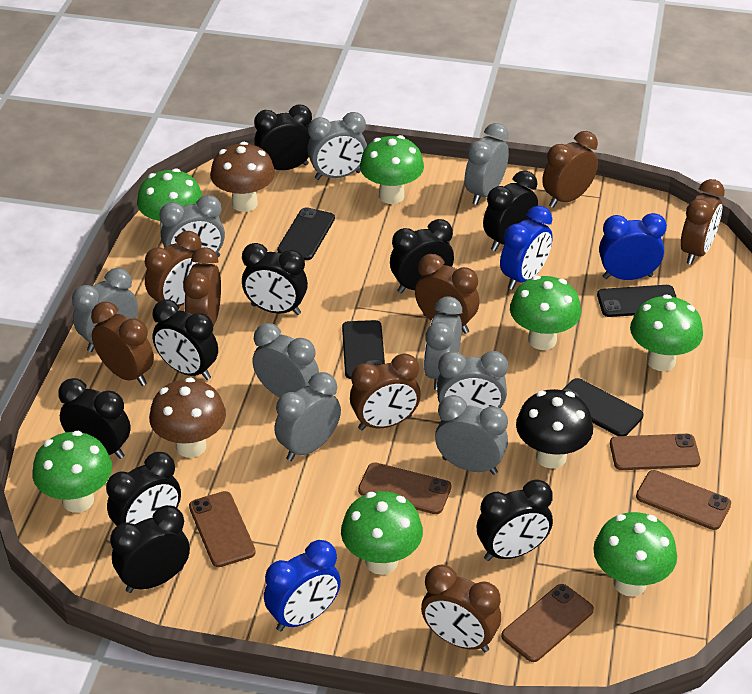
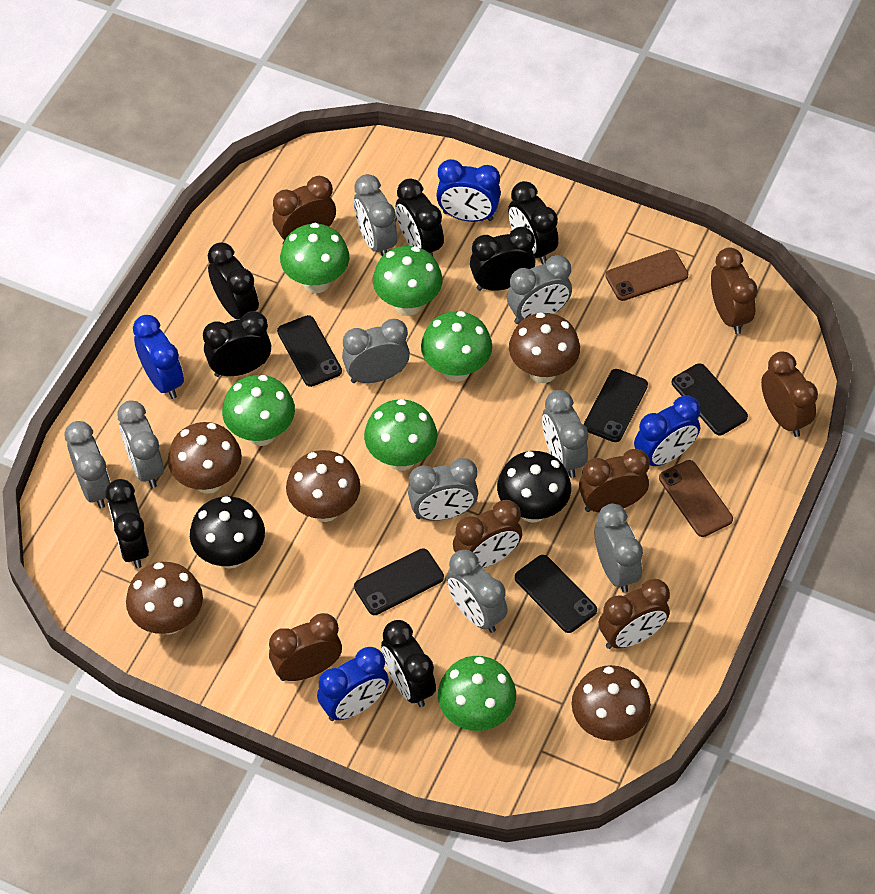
black clock: [58,378,131,459] [106,452,181,526] [110,505,190,593] [152,300,218,380] [242,243,308,315] [254,104,312,170] [390,219,454,294] [477,480,553,561] [483,171,538,251] = 9 -> [105,479,149,568] [203,311,271,377] [208,242,259,319] [381,620,436,707] [396,179,444,256] [470,227,536,291] [508,181,559,264] = 7
black mushroom: [516,389,593,469] = 1 -> [190,496,265,569] [497,451,571,523] = 2
black phone: [277,207,335,260] [342,320,385,379] [562,378,643,436] [597,285,677,317] = 4 -> [277,315,342,387] [354,548,444,615] [515,555,597,633] [584,369,648,442] [672,363,748,435] = 5
blue clock: [264,540,341,631] [500,206,553,290] [599,213,667,280] = 3 -> [133,315,184,399] [317,647,389,721] [436,159,501,222] [634,395,701,466] = 4
brown clock: [91,302,154,386] [145,231,206,306] [183,247,221,327] [350,353,421,430] [415,254,480,334] [421,564,501,652] [542,131,598,208] [681,179,725,265] = 8 -> [269,613,342,681] [272,176,336,243] [453,500,522,568] [579,449,650,512] [599,579,670,649] [711,247,758,334] [761,351,818,437] = 7
brown mushroom: [149,377,226,458] [210,142,275,212] = 2 -> [126,562,203,635] [168,422,242,494] [286,450,360,522] [509,313,580,383] [572,665,651,741] = 5
brown phone: [189,491,256,567] [358,462,451,514] [501,584,594,662] [610,434,701,470] [636,470,731,530] = 5 -> [605,249,688,301] [659,460,733,537] = 2
green mushroom: [32,431,112,513] [137,168,203,233] [341,491,423,575] [360,135,424,204] [510,275,581,350] [593,512,677,597] [630,294,703,371] = 7 -> [222,375,295,446] [280,223,349,293] [364,399,437,471] [373,246,442,316] [421,311,492,382] [438,656,516,731] = 6

